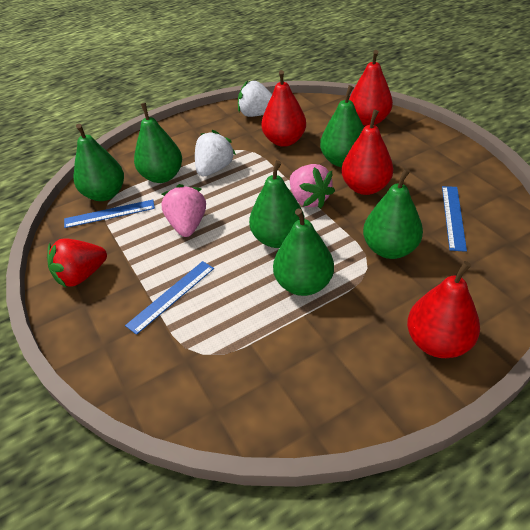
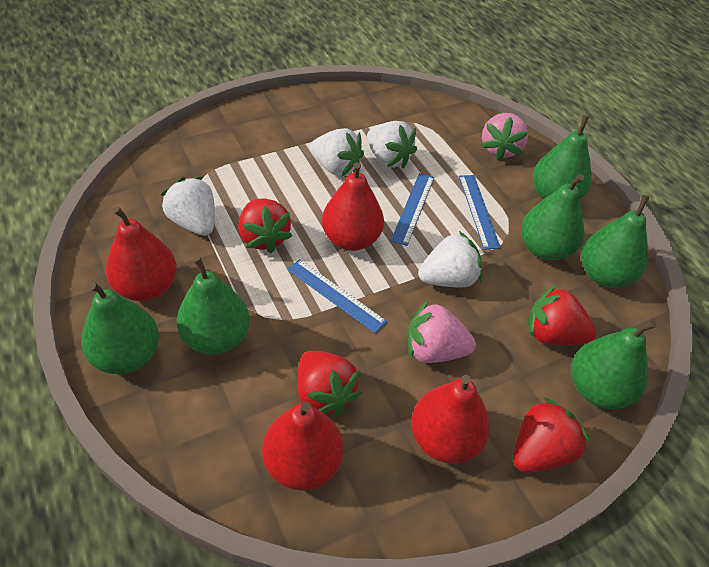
red strawberry: [47,238,107,288] = 1 -> [239,198,292,253] [298,351,361,416] [513,397,590,473] [527,285,597,345] = 4
white strawberry: [195,130,236,176] [238,80,272,117] = 2 -> [160,177,215,236] [310,128,364,177] [367,121,417,168] [418,231,482,287] = 4

